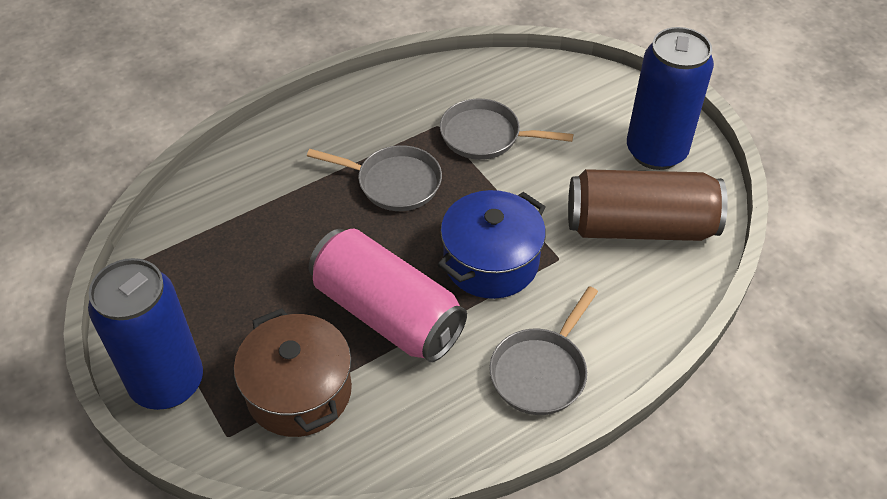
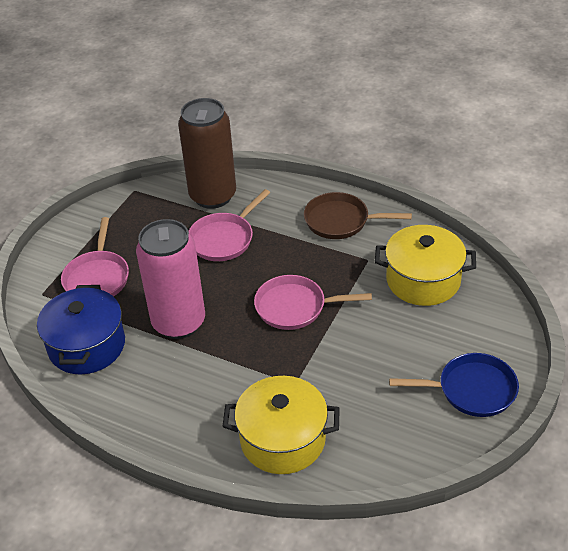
blue can: [88,258,203,410] [627,27,714,170] = 2 -> none = 0
blue pan: none = 0 -> [389,353,519,417] = 1
brown pan: none = 0 -> [304,192,412,239] = 1
brown pot: [234,308,352,437] = 1 -> none = 0
grey pan: [307,145,442,211] [440,99,573,160] [489,286,598,415] = 3 -> none = 0
pink pan: none = 0 -> [61,217,129,297] [188,189,270,261] [254,275,372,330] = 3
yellow pot: none = 0 -> [222,376,340,474] [375,225,476,306] = 2

